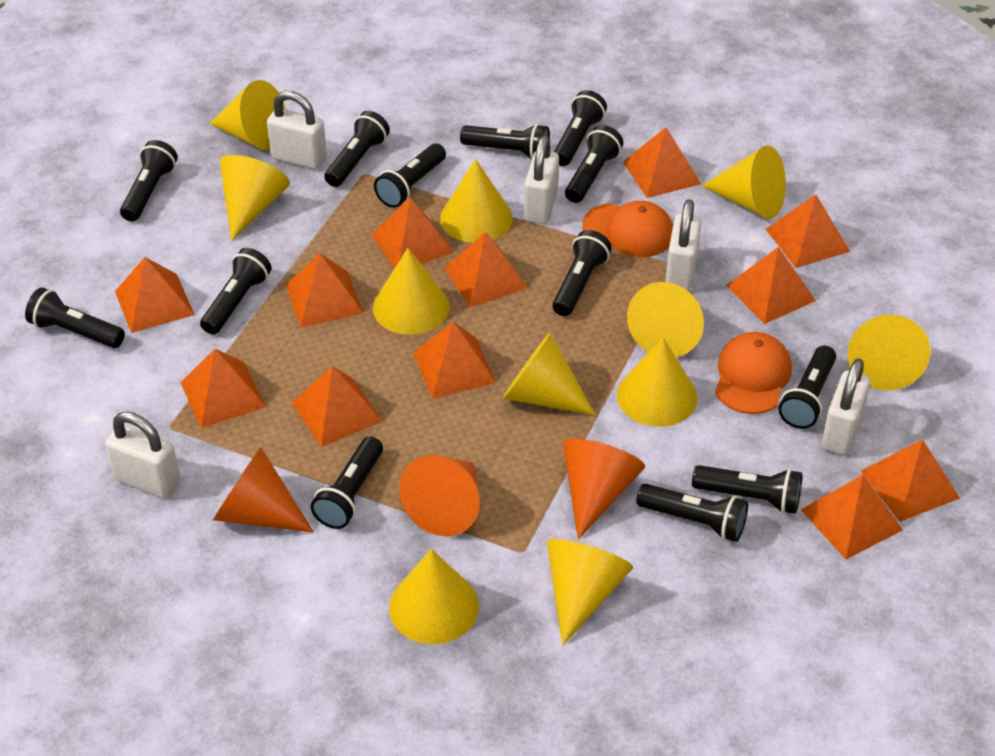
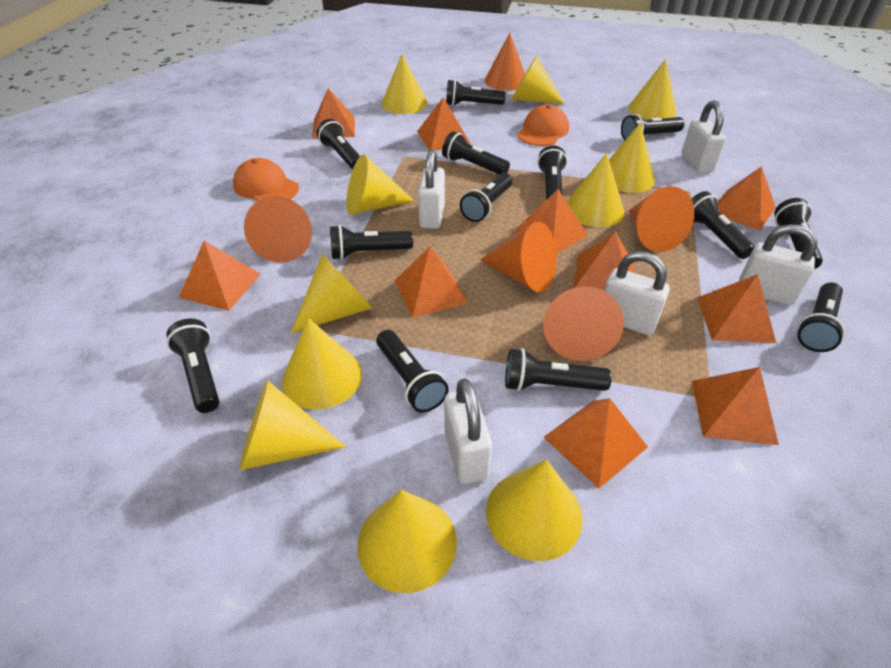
orange cone: [213,447,314,533] [399,455,480,536] [563,439,645,539] = 3 -> [244,196,312,263] [480,221,557,292] [484,33,525,91] [543,286,624,361] [629,186,694,252] = 5
orange pyramid: [115,257,195,333] [180,349,266,428] [286,253,364,328] [292,366,383,447] [371,198,454,268] [413,322,496,399] [444,232,528,307] [623,127,701,198] [726,247,816,324] [766,194,851,268] [801,475,903,559] [861,439,960,522] = 12 -> [179,240,260,311] [312,88,355,139] [395,247,468,318] [417,97,471,150] [514,189,588,253] [543,398,648,488] [573,232,634,291] [692,367,779,445] [697,274,776,343] [718,166,776,230] = 10

